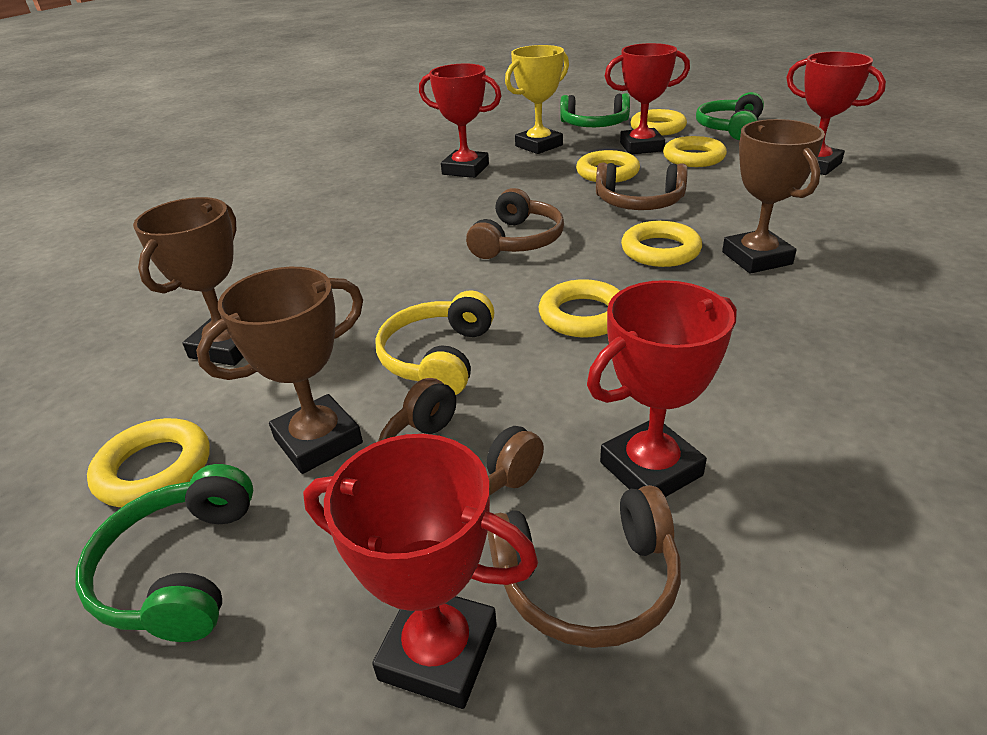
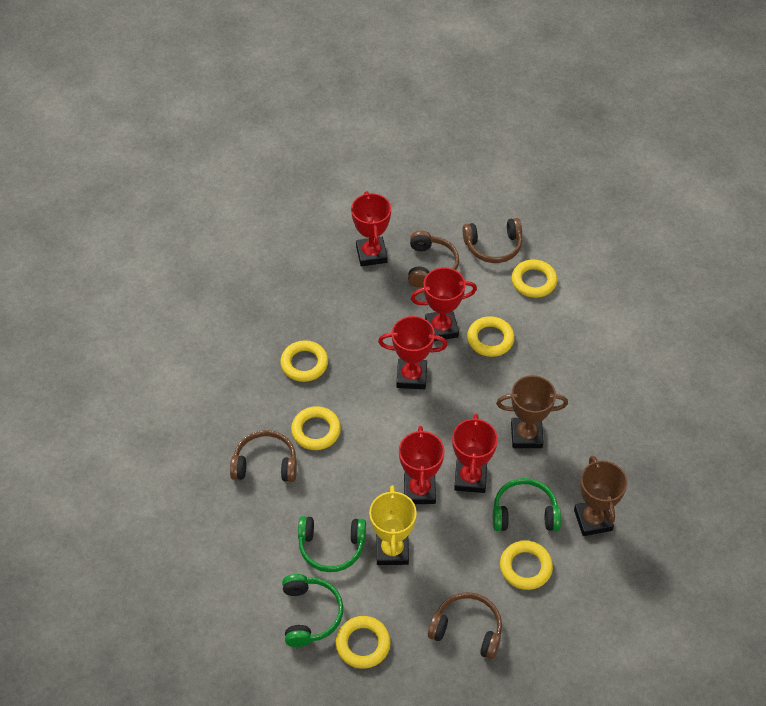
brown trophy: [133,197,244,366] [196,267,363,474] [722,119,825,274] = 3 -> [496,375,568,448] [574,455,628,536] = 2
yellow headphones: [376,291,494,395] = 1 -> none = 0

